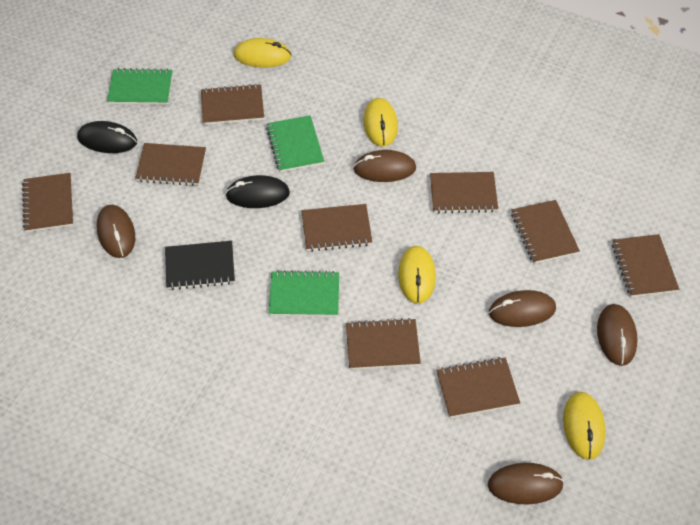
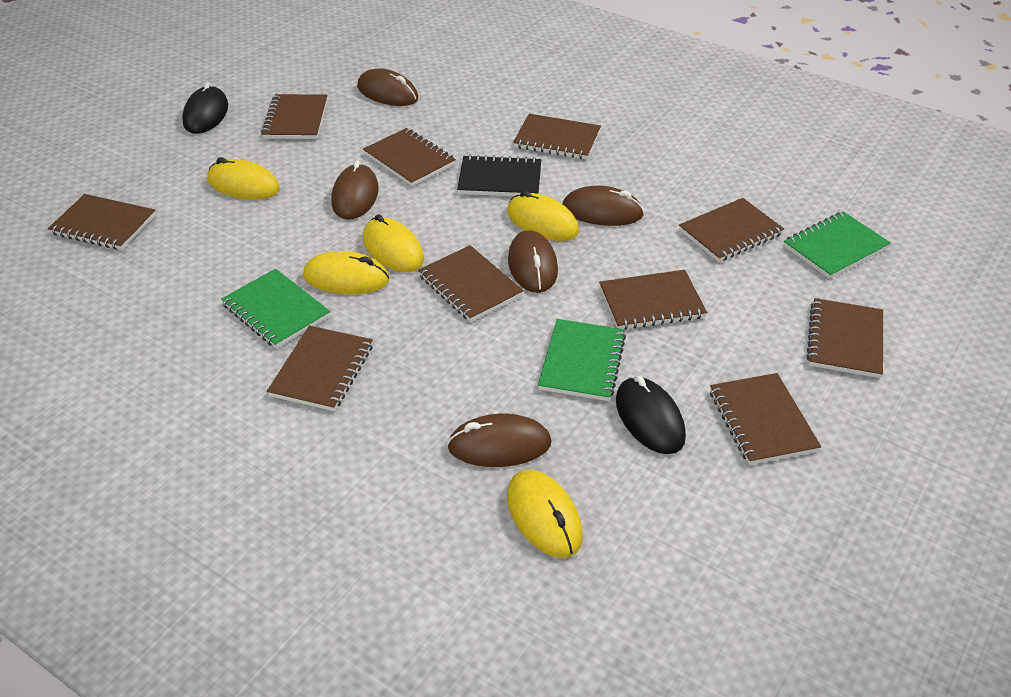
brown notebook: [22,173,73,232] [135,143,206,186] [201,84,264,125] [301,204,372,252] [346,318,421,370] [430,172,498,213] [436,357,520,418] [511,200,580,264] [612,234,679,297] = 9 -> [48,194,156,250] [261,94,327,139] [267,326,373,411] [363,128,456,186] [418,245,524,322] [513,114,601,159] [599,270,707,330] [679,198,784,262] [710,373,821,465] [806,298,883,378] = 10
yellow mouse: [234,38,292,68] [363,98,398,147] [398,246,436,304] [563,392,606,460] = 4 -> [207,157,280,200] [303,251,389,295] [363,214,424,272] [507,190,579,241] [507,470,583,558] = 5

